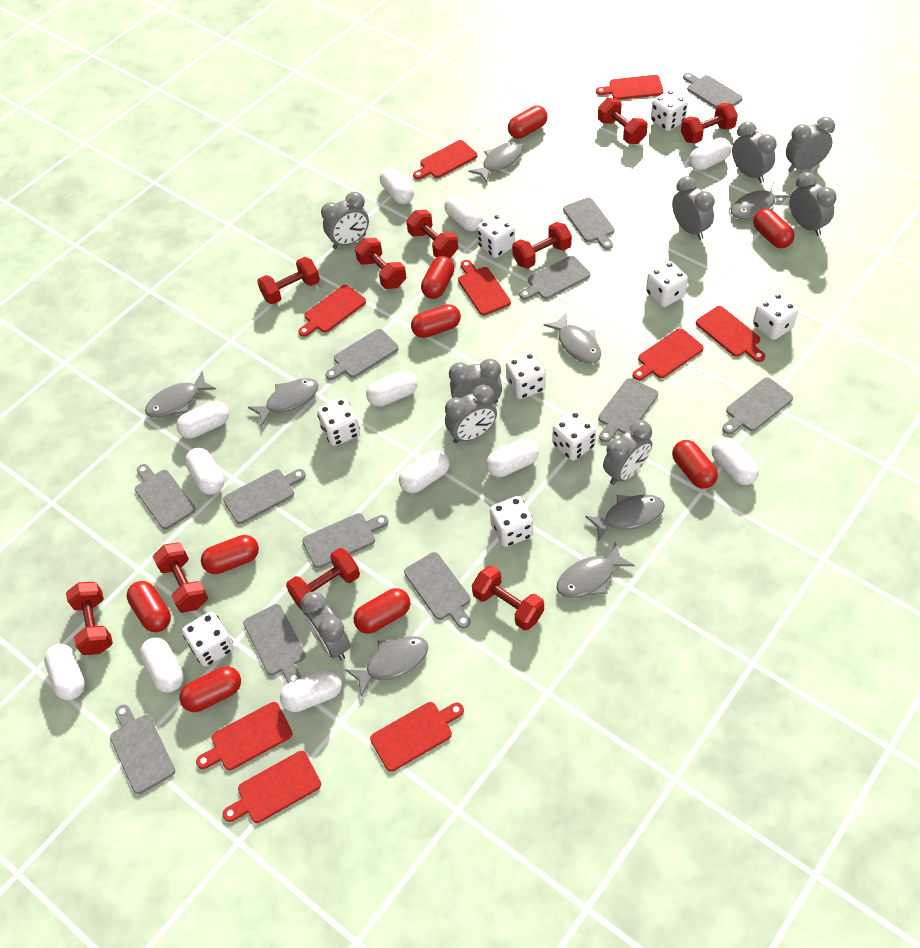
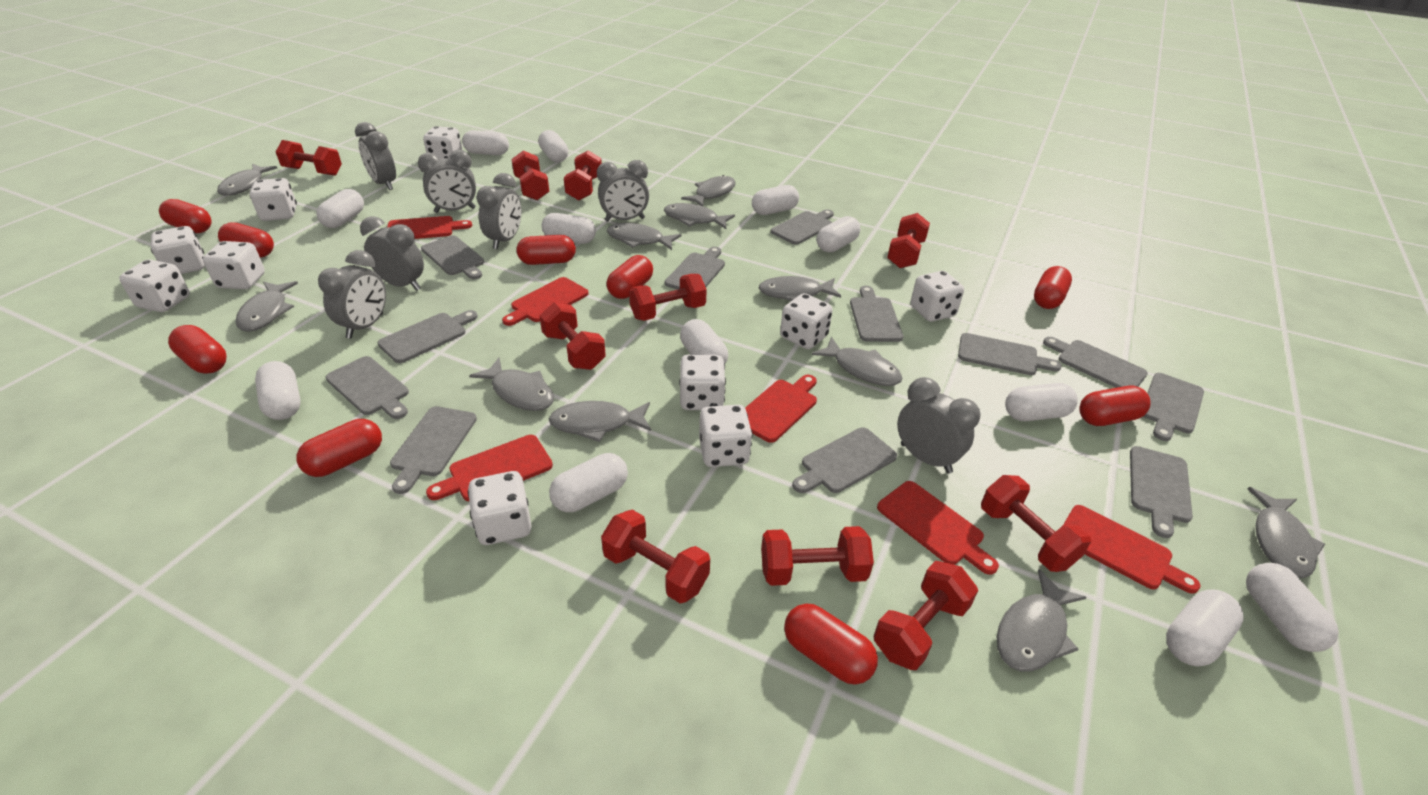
grey clock: [301,592,350,660] [321,192,369,249] [445,385,497,443] [449,359,502,403] [603,420,652,485] [672,176,715,240] [732,121,777,183] [786,117,835,172] [790,172,836,236] = 9 -> [318,250,386,339] [355,122,396,190] [360,216,424,290] [418,150,476,213] [476,173,521,249] [597,160,649,222] [897,377,981,474] = 7
grey fish: [145,371,216,418] [248,378,318,426] [346,636,428,697] [469,142,523,183] [543,313,601,364] [557,542,635,598] [585,494,665,541] [731,182,791,219] = 8 -> [217,164,277,196] [236,281,298,332] [469,358,554,411] [549,401,651,442] [607,223,681,250] [664,203,735,229] [681,175,736,206] [759,276,841,301] [812,337,902,386] [997,569,1087,671] [1248,487,1325,578] = 11
red cutting board: [196,702,292,770] [222,751,321,823] [298,285,366,337] [370,702,464,772] [413,140,477,180] [458,260,511,316] [596,75,663,100] [633,328,704,381] [696,306,765,362] = 9 -> [387,216,472,239] [426,435,553,501] [502,277,589,326] [745,375,817,443] [877,481,999,575] [1063,505,1200,594] = 6
white dice: [182,612,234,667] [317,398,360,446] [477,214,515,258] [490,496,533,547] [506,352,546,399] [552,410,596,461] [646,261,688,307] [651,90,688,131] [753,293,798,340] = 9 -> [119,259,190,312] [151,226,205,274] [203,241,265,289] [250,178,297,221] [423,126,462,160] [468,471,532,545] [679,355,726,410] [699,405,753,467] [780,293,833,349] [911,271,964,322] = 10

